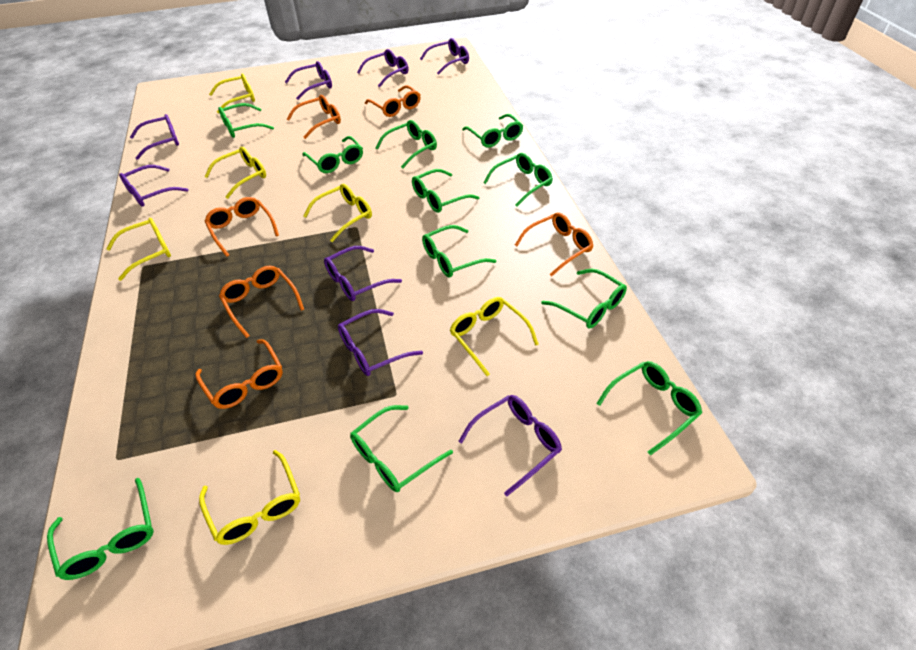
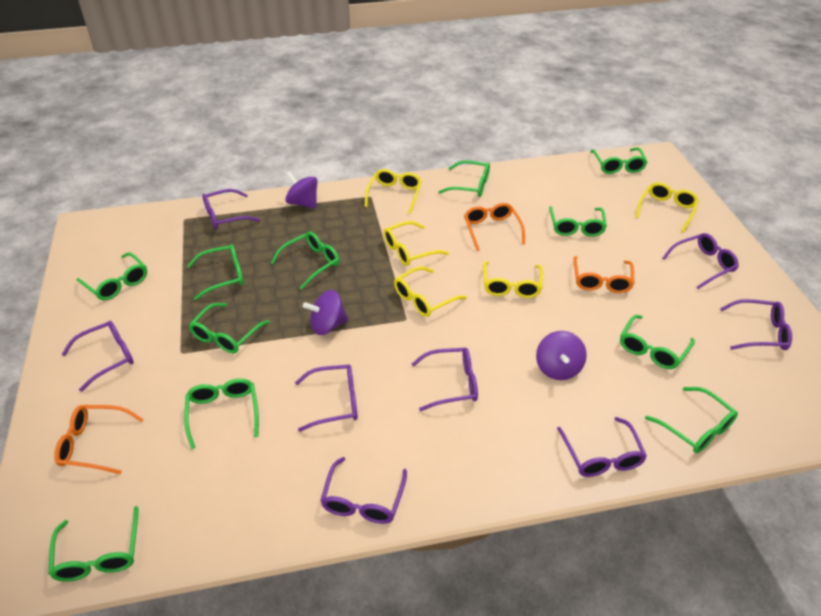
orange glasses: [195,339,283,409] [205,197,279,257] [219,266,304,338] [287,95,341,139] [365,85,421,117] [515,212,593,276] = 6 -> [54,405,144,474] [464,203,525,251] [573,256,635,293] = 3
purple spinning top: none = 0 -> [285,172,317,209] [303,290,348,335] [536,331,587,380] = 3
yellow glasses: [106,218,171,281] [199,450,300,545] [204,147,266,199] [209,73,255,114] [304,184,372,242] [450,297,539,376] = 6 -> [365,169,422,214] [383,221,449,266] [394,266,467,317] [483,261,543,298] [635,182,699,232] = 5

